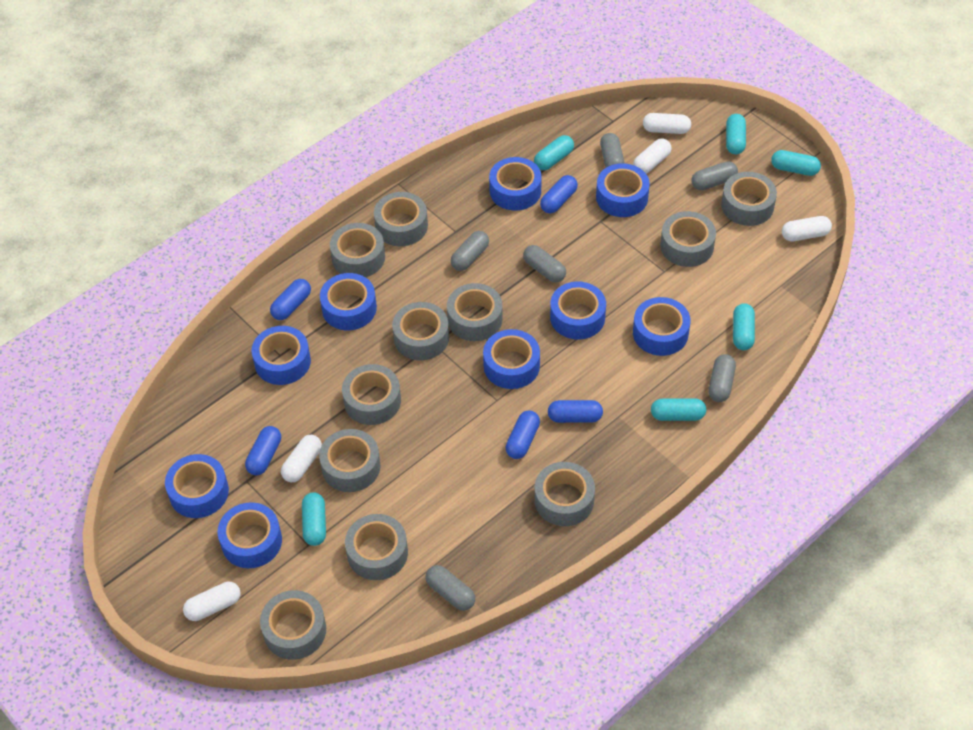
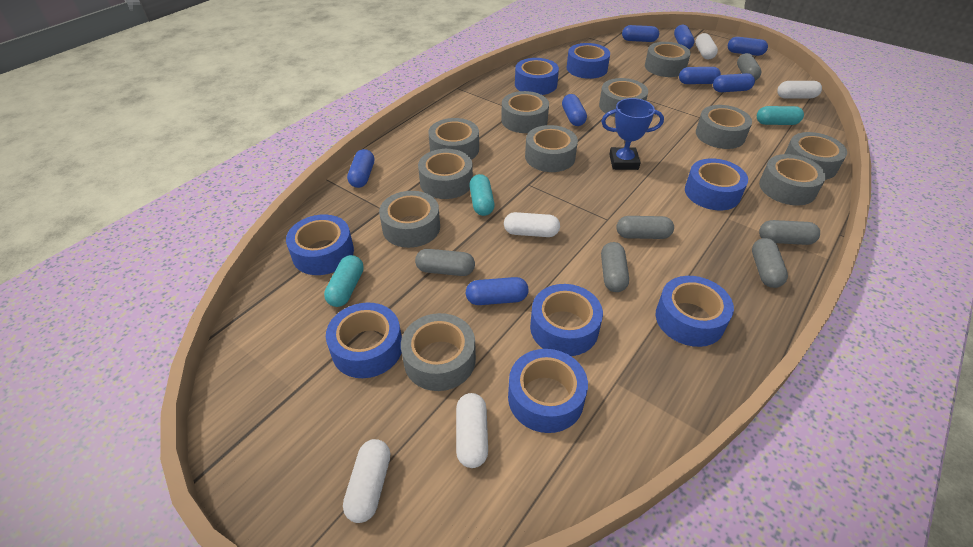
blue capsule: [245,426,281,475] [270,279,311,320] [505,410,540,459] [540,175,578,214] [548,400,603,423] = 5 -> [347,149,374,188] [466,277,528,305] [562,94,587,126] [622,25,659,42] [674,25,694,49] [679,67,721,84] [713,73,755,92] [728,37,768,56] = 8
blue tape: [165,454,229,518] [218,502,282,568] [252,326,311,385] [320,273,377,330] [483,329,540,389] [489,157,542,210] [550,282,606,340] [596,163,650,217] [633,297,691,356] = 9 -> [286,215,354,275] [326,303,402,378] [508,349,588,433] [515,58,559,95] [530,284,603,356] [567,43,610,79] [656,276,734,347] [685,158,748,210] = 8
blue trophy: none = 0 -> [601,98,664,170] = 1
turquoise capsule: [302,492,326,546] [534,135,574,170] [651,398,706,421] [726,114,746,154] [733,303,755,350] [771,150,821,176] = 6 -> [324,255,364,307] [469,174,495,216] [757,106,804,125] = 3

